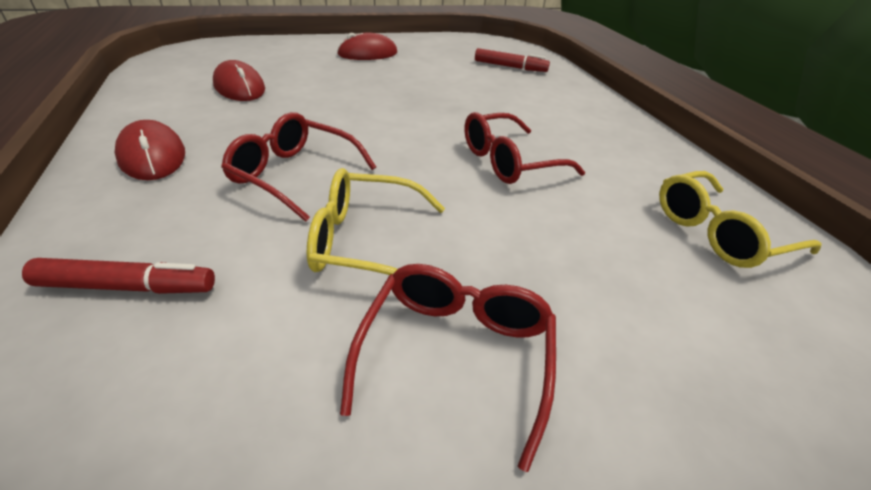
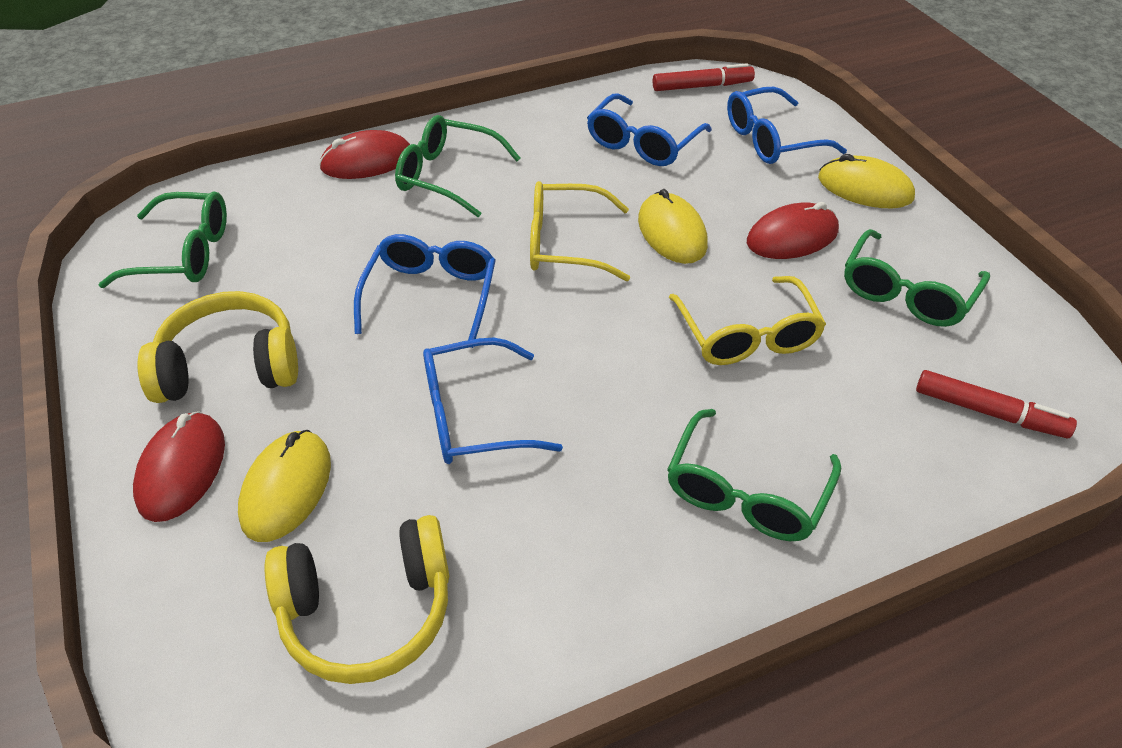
blue glasses: none = 0 -> [354,234,496,348] [423,338,563,464] [587,93,712,166] [727,87,847,164] = 4
green glasses: none = 0 -> [98,191,227,288] [395,115,521,217] [667,409,841,541] [844,229,990,327] = 4
red glasses: [221,112,376,222] [340,264,556,472] [464,112,585,184] = 3 -> none = 0
yellow headphones: none = 0 -> [138,291,298,403] [265,515,449,684] = 2
yellow mouse: none = 0 -> [238,430,331,542] [638,189,708,264] [818,154,915,208] = 3

